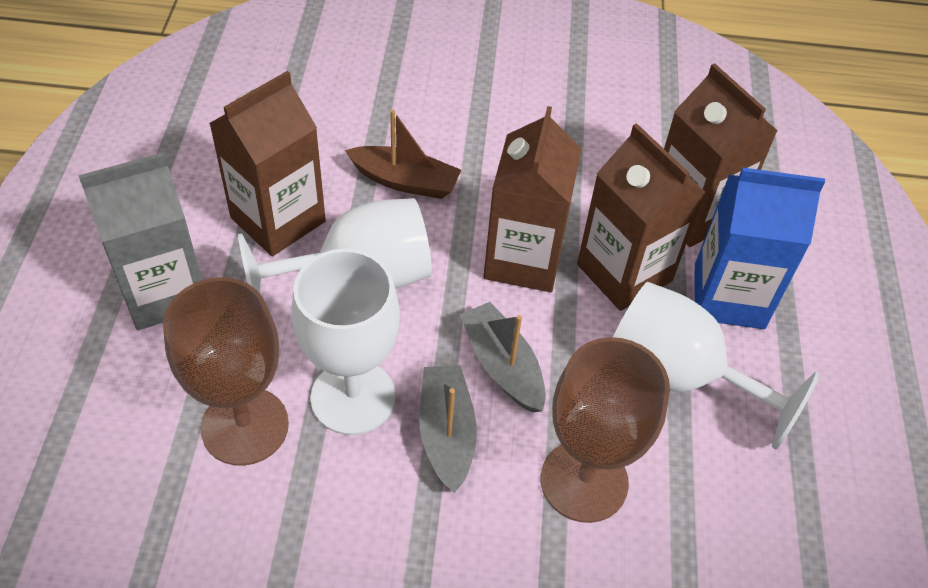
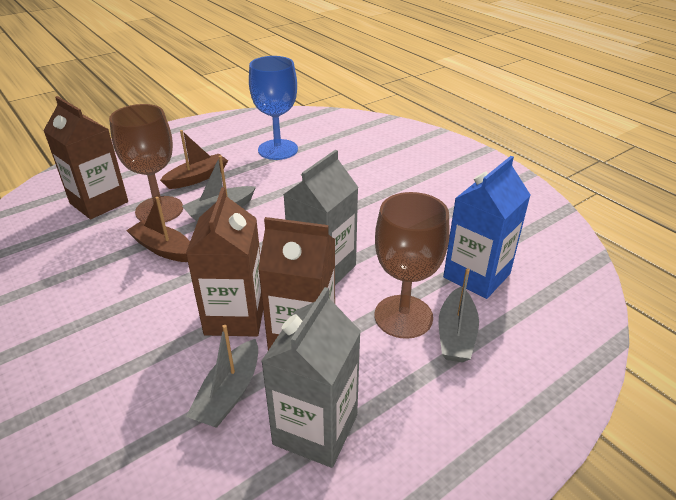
blue goblet: none = 0 -> [249,56,298,160] = 1
brown boat: [345,109,461,199] = 1 -> [126,197,190,262] [160,130,228,189] = 2
brown carton: [209,71,326,256] [483,106,582,292] [577,123,705,311] [664,63,778,247] = 4 -> [43,96,128,219] [186,187,263,337] [258,217,335,350] = 3
grey boat: [419,365,477,493] [459,302,546,413] = 2 -> [182,155,256,222] [186,325,258,428] [439,268,479,363] = 3
grey carton: [78,152,202,330] = 1 -> [261,287,361,468] [283,150,359,285] = 2
white goblet: [238,198,432,293] [292,249,400,435] [613,282,819,449] = 3 -> none = 0

